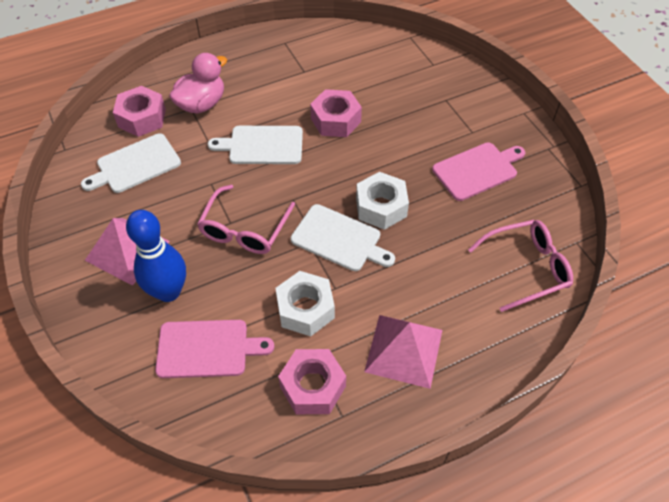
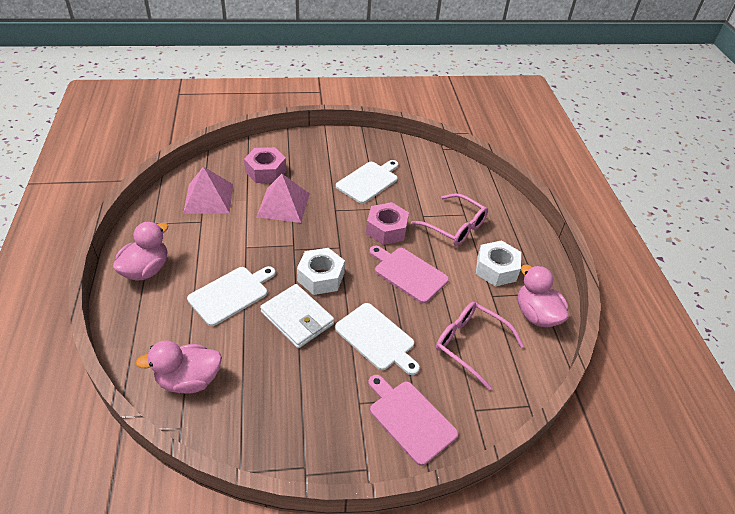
blue bowling pin: [126,210,186,302] = 1 -> none = 0
pink duck: [169,53,227,113] = 1 -> [113,222,168,281] [136,341,222,394] [518,265,568,327] = 3
pink nut: [113,86,166,137] [278,349,346,414] [310,89,362,137] = 3 -> [244,147,286,183] [366,202,409,245] = 2
white wallet: none = 0 -> [260,284,334,348] = 1

